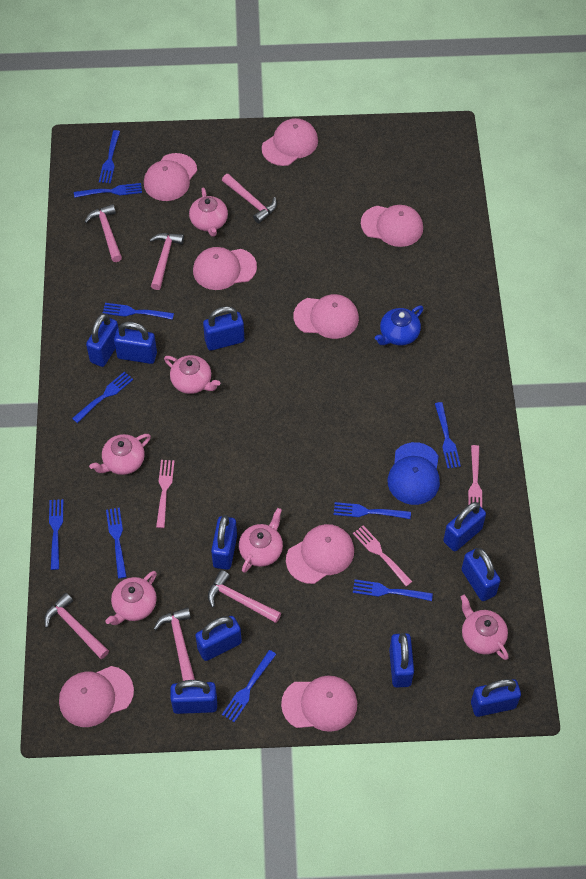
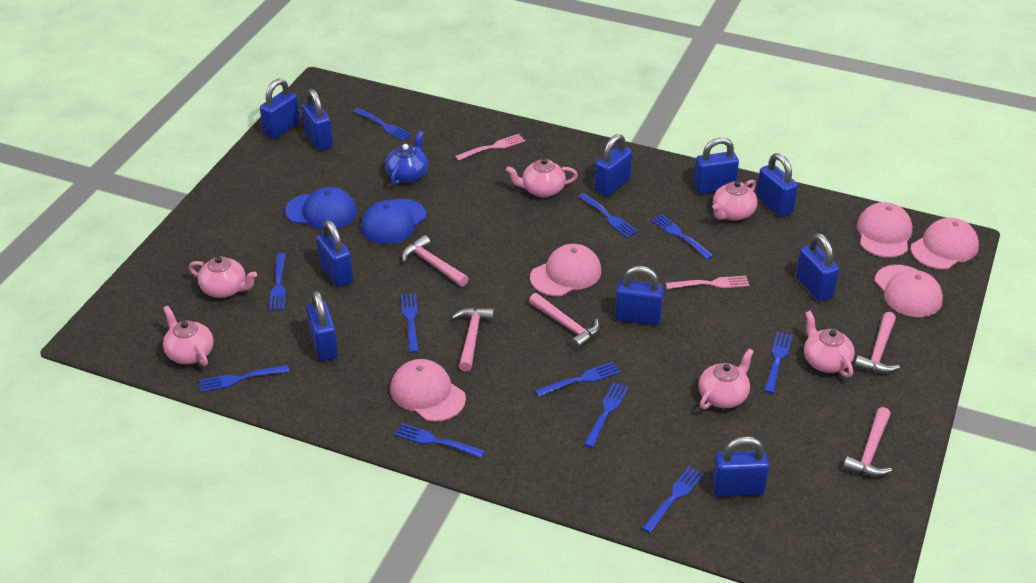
blue cap: [388,442,440,505] = 1 -> [285,187,357,230] [361,199,426,244] = 2
blue fork: [49,499,63,570] [72,372,133,423] [74,183,142,198] [99,130,120,183] [103,303,174,320] [106,508,127,579] [222,650,276,722] [334,502,411,519] [353,580,433,601] [435,402,461,469] = 10 -> [199,365,289,392] [269,253,286,311] [353,108,412,141] [395,423,485,458] [401,293,419,353] [535,362,620,397] [578,193,638,238] [584,382,628,448] [642,466,704,533] [651,214,714,259] [764,332,792,394] = 11
pink cap: [59,666,134,727] [144,153,197,201] [193,247,257,290] [262,118,318,166] [281,675,357,732] [286,524,354,584] [293,294,359,339] [361,205,423,247] = 8 -> [390,359,466,422] [530,244,601,296] [857,202,913,258] [875,265,943,317] [911,218,979,269] = 5
pink fork: [156,460,174,528] [353,525,413,586] [468,445,482,508] = 3 -> [455,134,525,161] [666,276,749,289] = 2
pink hammer: [44,593,109,659] [84,204,122,262] [150,233,184,290] [154,607,195,681] [208,570,281,623] [222,174,277,223] = 6 -> [402,235,469,287] [452,308,494,371] [529,293,600,349] [843,407,892,477] [854,312,900,374] = 5

